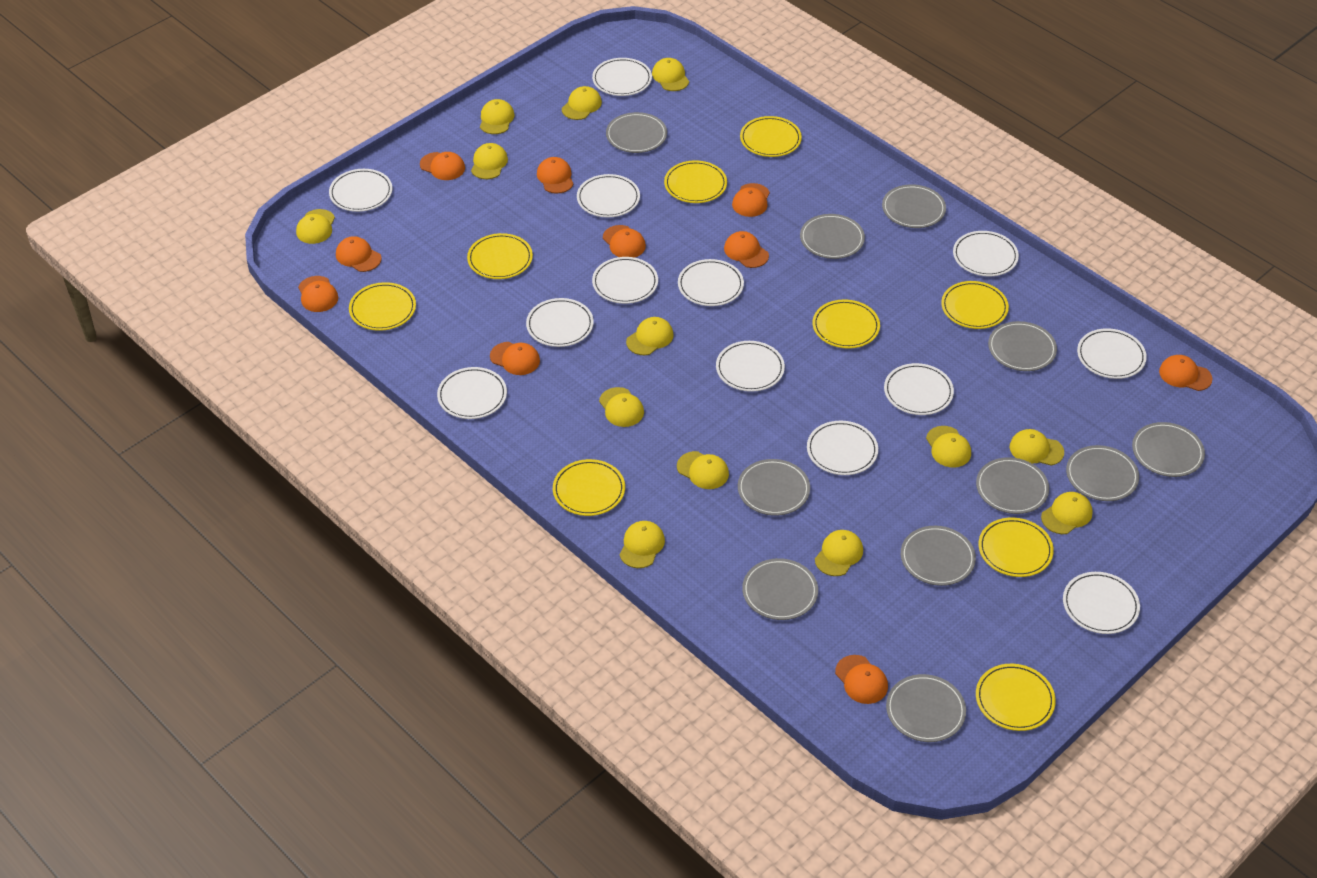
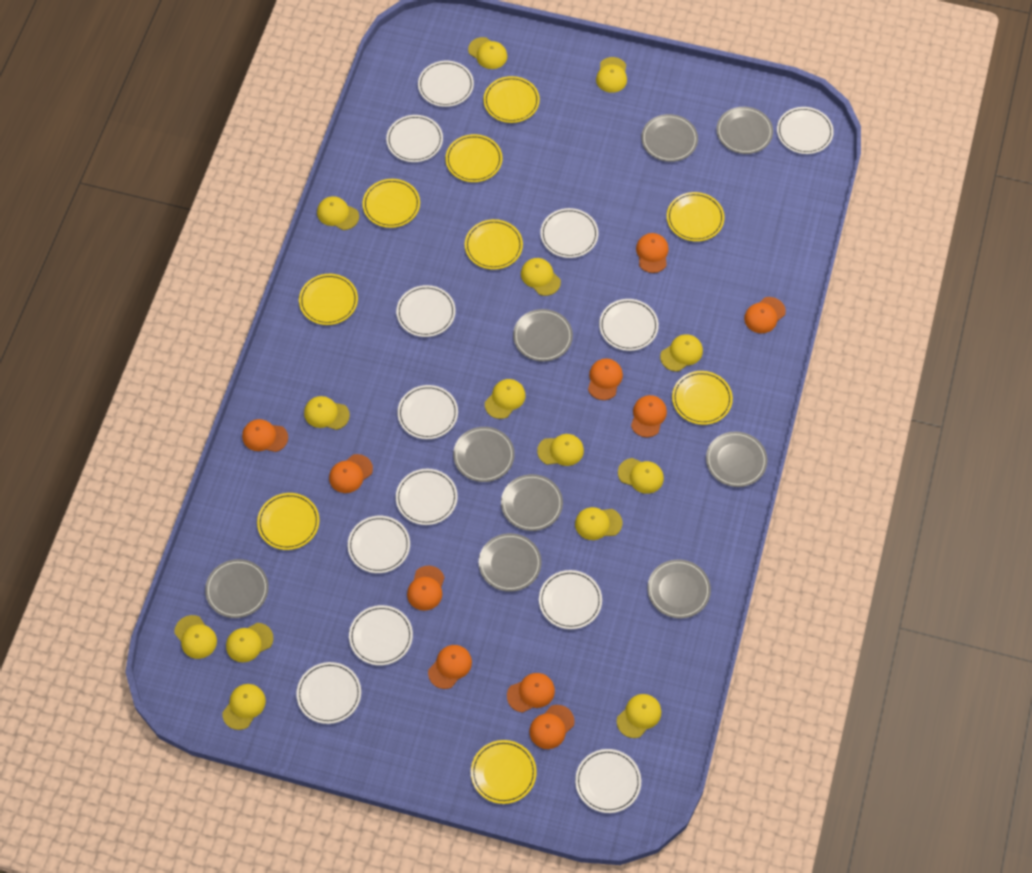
grey plate: [606,112,667,153] [738,459,810,516] [742,558,818,620] [800,214,865,259] [882,184,946,228] [886,674,966,742] [901,526,976,586] [976,457,1049,514] [988,321,1057,371] [1066,445,1139,501] [1132,422,1205,477] = 11 -> [205,559,269,618] [453,427,515,482] [479,533,541,592] [501,474,563,531] [513,309,573,362] [641,114,698,162] [647,559,711,619] [706,432,767,487] [716,107,773,154] = 9
yellow cap: [296,209,335,244] [471,143,508,179] [480,99,514,134] [562,86,602,120] [599,387,644,427] [619,521,665,568] [626,317,674,355] [652,58,689,91] [677,451,729,489] [815,530,863,576] [926,426,971,468] [1010,429,1064,466] [1041,492,1093,534] = 13 -> [174,615,217,659] [222,684,266,730] [226,623,273,662] [304,396,350,430] [317,196,359,230] [468,37,507,69] [485,379,525,419] [521,258,561,296] [537,434,584,466] [575,507,622,540] [596,57,627,93] [617,694,661,738] [618,458,664,494] [660,334,703,371] = 14

